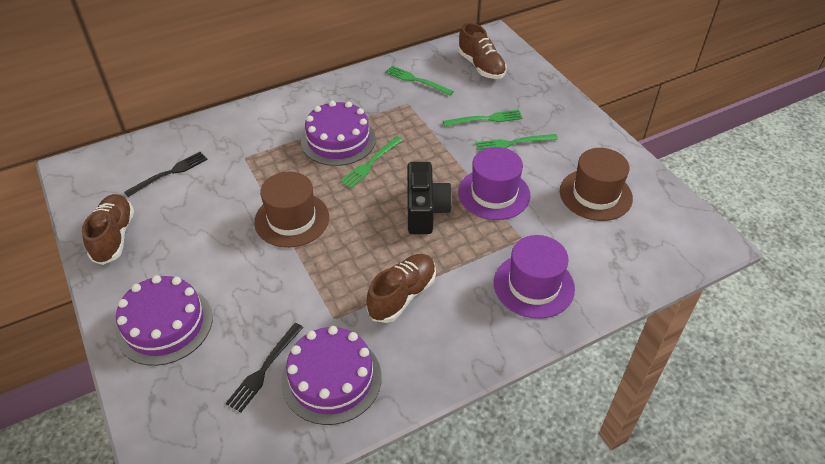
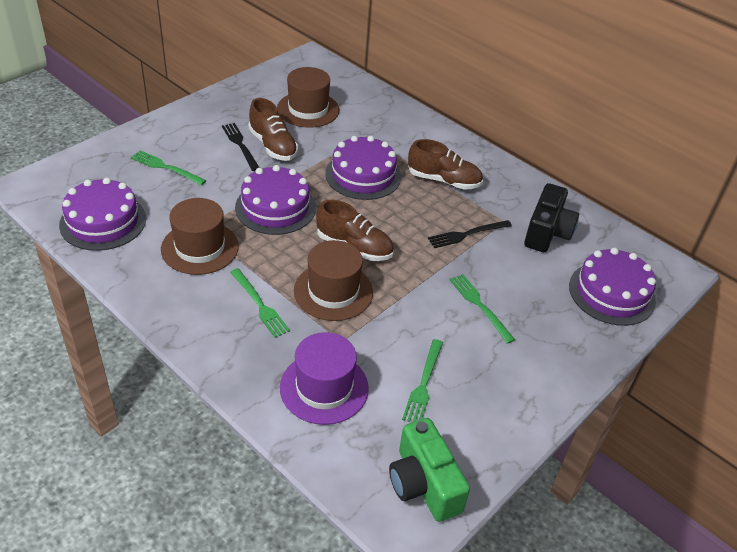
brown hat: [254,171,329,248] [560,148,633,221] = 2 -> [161,198,239,275] [277,67,339,128] [294,240,373,321] = 3
green camera: none = 0 -> [389,418,470,522] = 1
purple cake: [116,275,213,366] [281,326,382,425] [301,101,376,166] = 3 -> [59,177,146,251] [235,165,316,235] [326,136,401,200] [569,248,656,326] = 4
purple hat: [458,147,531,220] [494,235,575,319] = 2 -> [280,332,369,425] = 1

